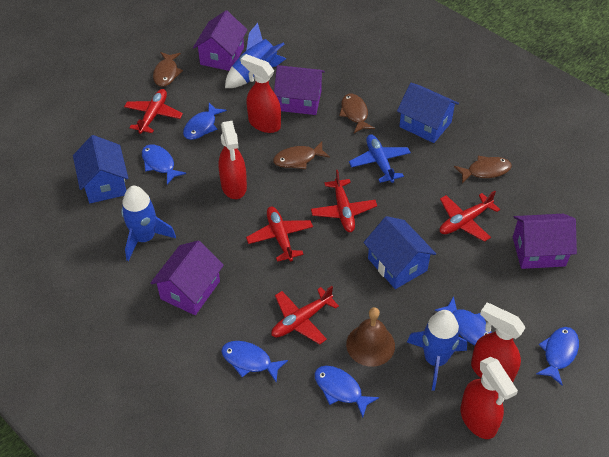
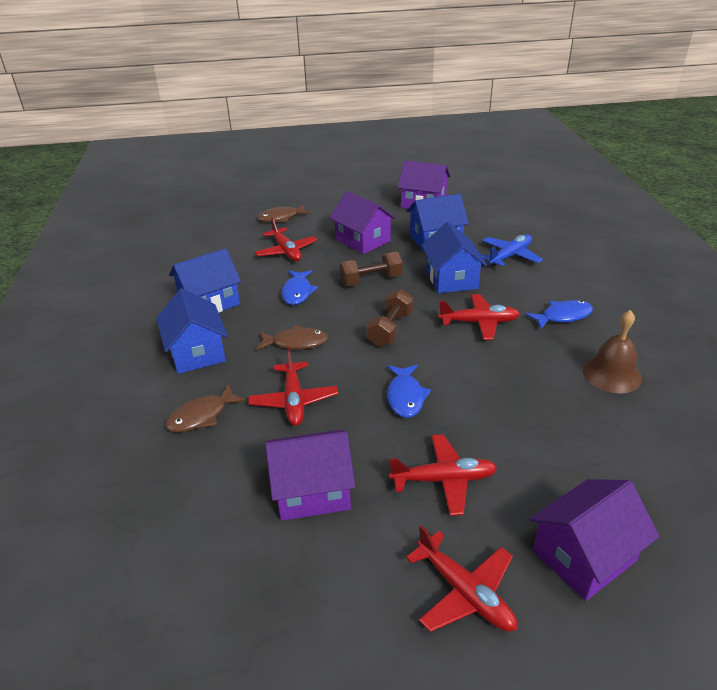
blue fish: [142,144,186,184] [183,103,227,140] [221,341,288,382] [314,366,379,418] [435,296,492,345] [536,327,579,386] = 6 -> [281,270,318,305] [387,365,431,418] [525,300,593,330] = 3
blue house: [73,135,129,203] [363,216,436,289] [397,83,459,143] = 3 -> [156,289,228,374] [169,248,241,313] [407,193,469,252] [422,222,487,293] = 4
blue rocket: [121,186,176,261] [225,23,286,88] [407,310,467,391] = 3 -> none = 0
brown dumbbell: none = 0 -> [339,252,403,286] [367,289,413,347] = 2
brown fish: [153,52,183,87] [273,142,330,169] [339,94,375,133] [454,156,512,183] = 4 -> [165,384,246,432] [256,325,328,350] [257,204,311,222] = 3
red spray bottle: [219,121,247,199] [241,54,281,133] [460,357,518,439] [471,303,526,382] = 4 -> none = 0

